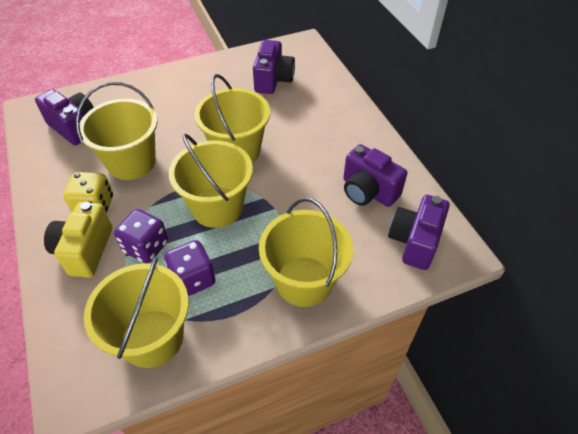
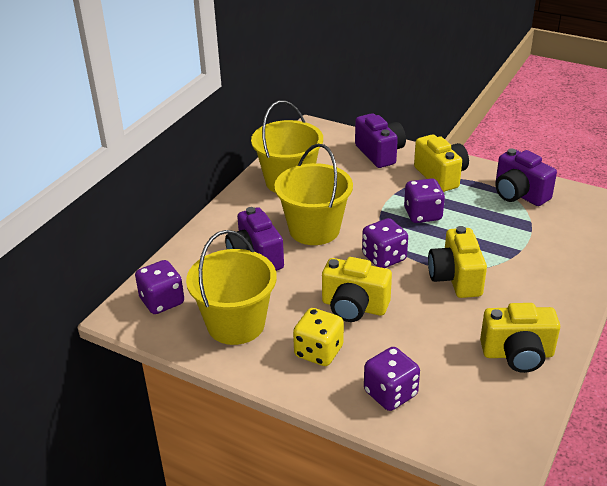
purple camera: [35,89,94,146] [253,40,295,94] [343,144,407,207] [388,195,450,270] = 4 -> [225,207,284,271] [355,113,406,168] [496,149,557,206] = 3
purple dice: [114,209,168,263] [164,240,215,296] = 2 -> [135,260,184,314] [362,218,408,268] [364,347,420,411] [404,178,445,223] = 4
yellow bucket: [76,82,158,180] [84,257,189,368] [169,133,253,228] [194,74,270,163] [259,198,353,307] = 5 -> [186,230,277,345] [251,100,323,193] [274,144,353,245] = 3
yellow camera: [44,202,112,278] = 1 -> [322,257,392,322] [414,134,469,192] [428,226,487,298] [480,303,560,373] = 4

